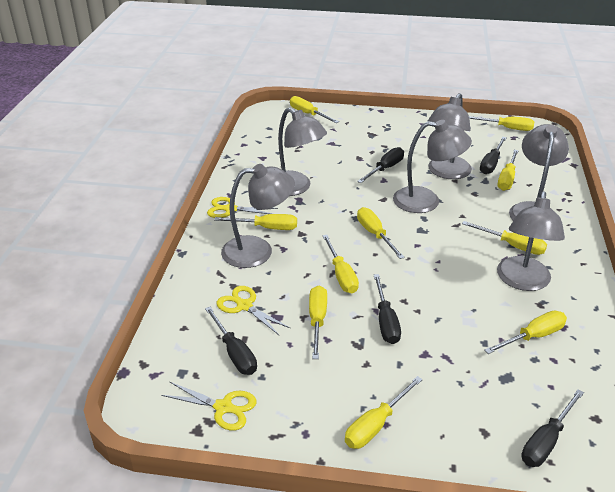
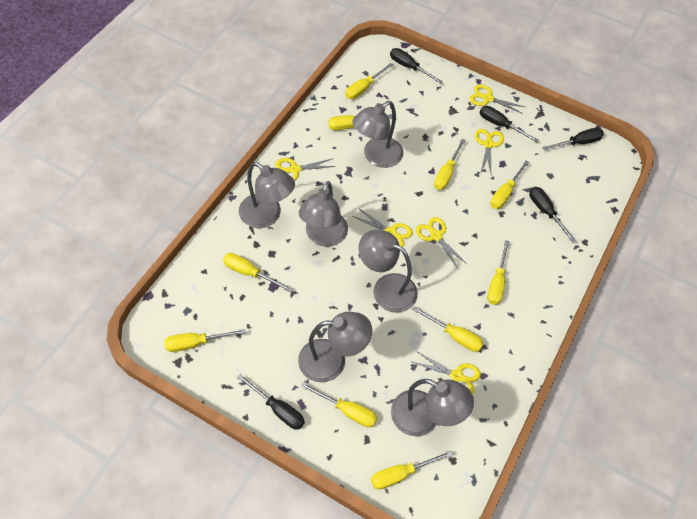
yellow scissors: [161,382,256,430] [207,197,278,218] [217,286,290,335] = 3 -> [275,158,336,181] [352,208,413,247] [413,351,481,395] [416,217,467,268] [469,84,525,114] [475,129,504,173] = 6

